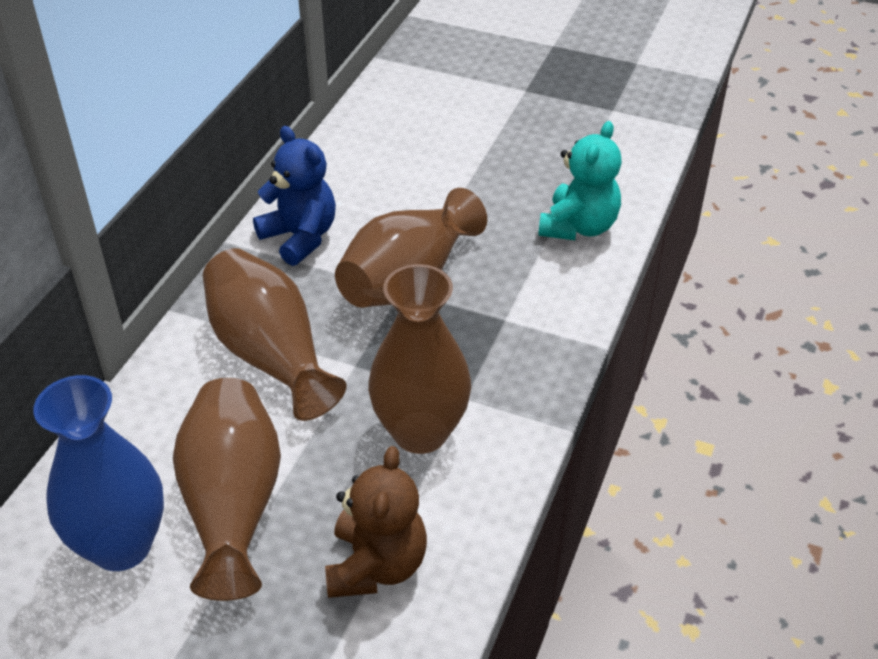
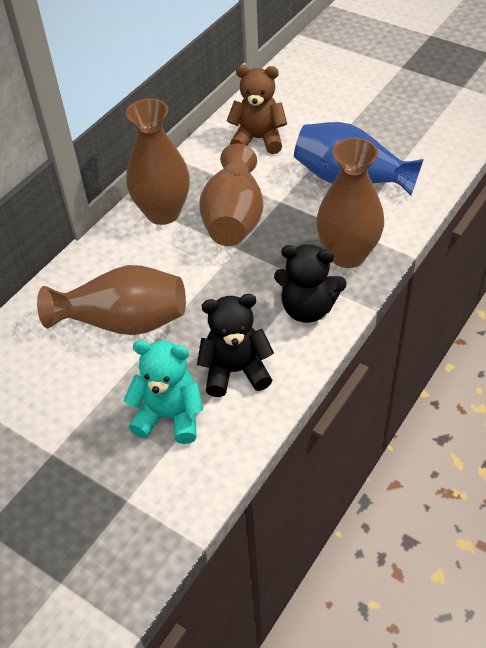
black teddy bear: none = 0 -> [197,294,274,397] [274,244,347,323] = 2
blue teddy bear: [253,126,336,266] = 1 -> none = 0

